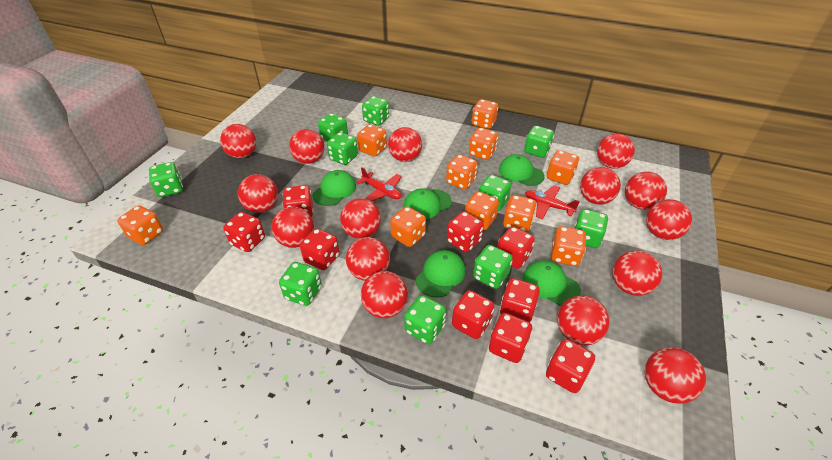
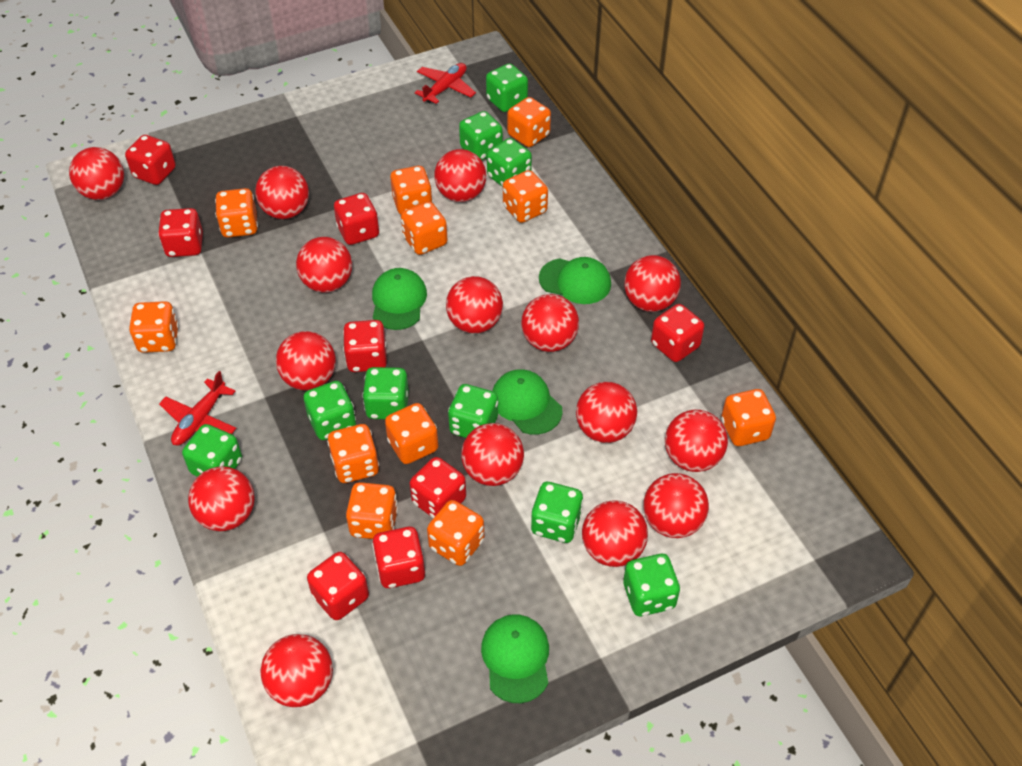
green cap: [312,170,356,206] [404,188,452,219] [416,250,466,298] [499,154,545,186] [522,260,581,306] = 5 -> [372,268,427,330] [481,614,549,703] [492,369,563,435] [539,257,611,304] = 4
green dice: [149,162,183,197] [279,262,322,306] [318,113,348,142] [327,132,358,165] [362,96,389,126] [404,295,446,344] [473,245,513,289] [479,175,511,212] [524,126,554,158] [574,209,608,248] = 10 -> [182,424,242,477] [304,381,356,440] [362,367,409,419] [448,384,498,438] [459,111,503,160] [486,63,528,112] [487,138,532,187] [531,482,583,543] [623,554,680,616] = 9
orange dice: [117,205,163,245] [357,124,387,157] [390,206,426,247] [446,154,478,189] [465,191,499,230] [469,128,498,160] [472,99,498,129] [503,195,537,232] [547,150,579,185] [551,226,586,266] = 10 -> [129,301,179,353] [215,188,258,237] [327,424,379,483] [346,482,398,539] [385,403,438,464] [390,166,433,215] [401,201,447,255] [427,500,485,566] [503,170,548,223] [507,97,551,147] [721,389,776,446] = 11
red dice: [223,212,265,252] [282,185,313,217] [300,228,340,270] [447,211,484,252] [452,290,494,339] [489,313,532,363] [497,226,535,269] [500,278,540,322] [546,339,595,393] = 9 -> [125,135,176,185] [158,208,203,257] [307,552,369,620] [334,193,379,245] [343,320,387,372] [372,527,425,588] [409,457,466,518] [651,304,704,362] = 8

